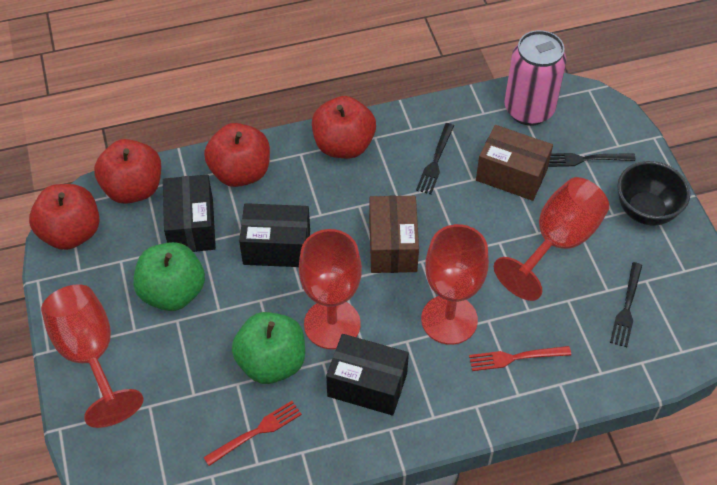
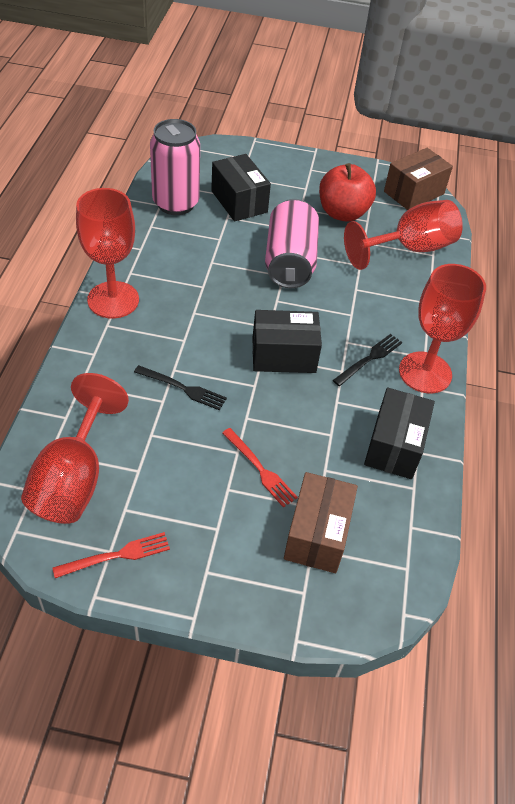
black bowl: [617,161,690,225] = 1 -> none = 0
black fork: [416,123,454,195] [548,153,636,167] [610,262,642,347] = 3 -> [134,365,227,411] [333,334,402,386] = 2
green apple: [133,242,205,311] [232,312,305,384] = 2 -> none = 0
pink can: [504,30,567,126] = 1 -> [150,119,200,215] [265,199,319,288] = 2
red apple: [29,184,99,250] [94,139,161,204] [204,123,270,187] [312,96,376,158] = 4 -> [319,163,376,222] = 1

